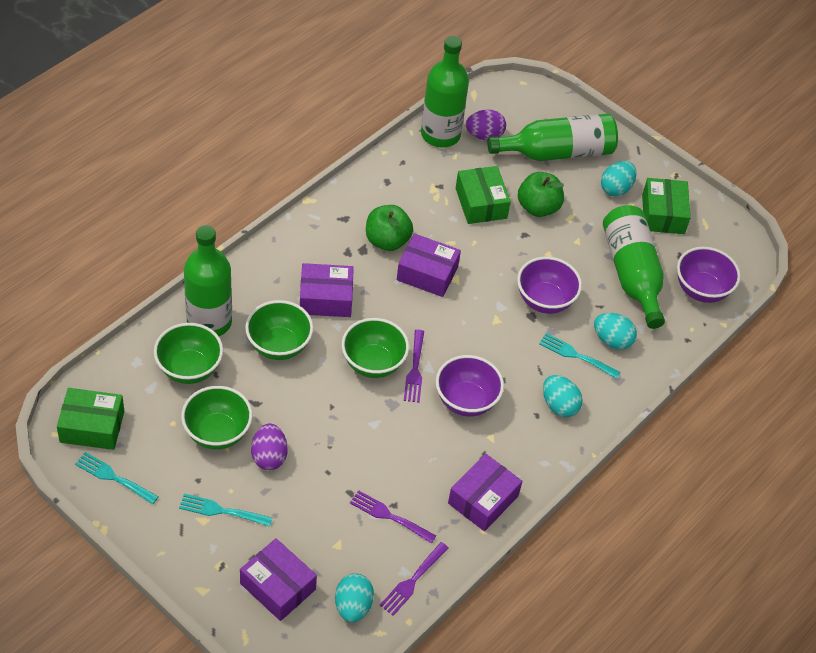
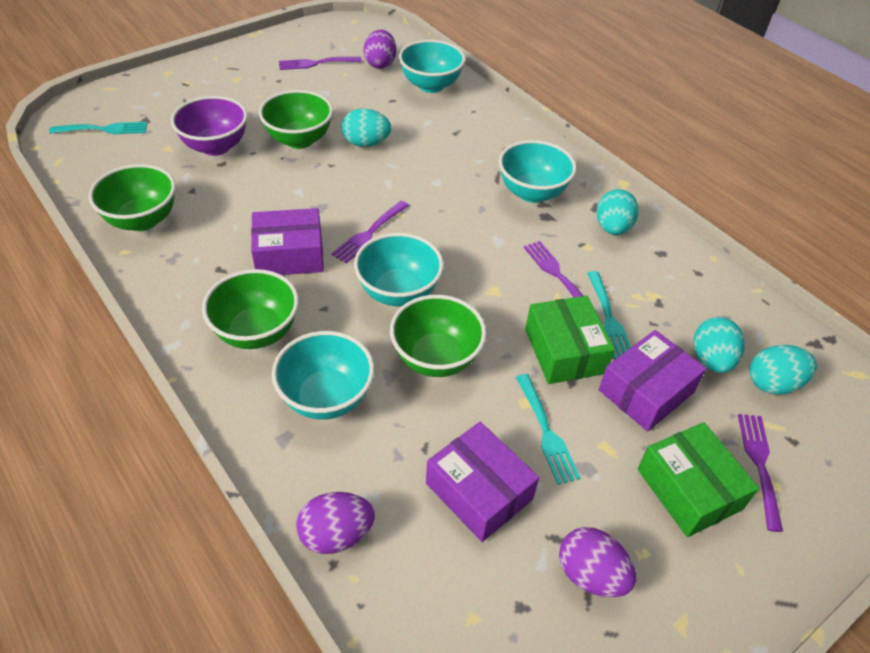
green apple: [366,205,413,251] [518,172,564,217] = 2 -> none = 0
green bottle: [184,225,232,336] [421,36,469,148] [487,114,618,161] [603,205,665,329] = 4 -> none = 0
green box: [57,388,124,450] [456,166,511,224] [642,178,691,234] = 3 -> [525,296,615,384] [637,422,759,537] = 2
purple bowl: [436,355,504,417] [517,257,582,314] [677,247,741,303] = 3 -> [171,96,248,156] = 1
purple box: [240,538,317,621] [300,263,354,317] [397,234,461,297] [448,454,522,531] = 4 -> [251,208,324,275] [426,422,539,542] [599,330,706,431] = 3
purple egg: [251,423,288,470] [466,110,506,140] = 2 -> [296,492,375,554] [363,30,396,69] [559,527,636,597] = 3
purple fork: [350,490,436,544] [380,542,449,616] [404,330,424,403] = 3 -> [279,57,362,70] [331,201,409,263] [524,241,597,312] [738,414,783,532] = 4
turquoise bowl: none = 0 -> [272,331,374,420] [354,233,444,306] [399,39,465,93] [499,140,577,203] = 4

